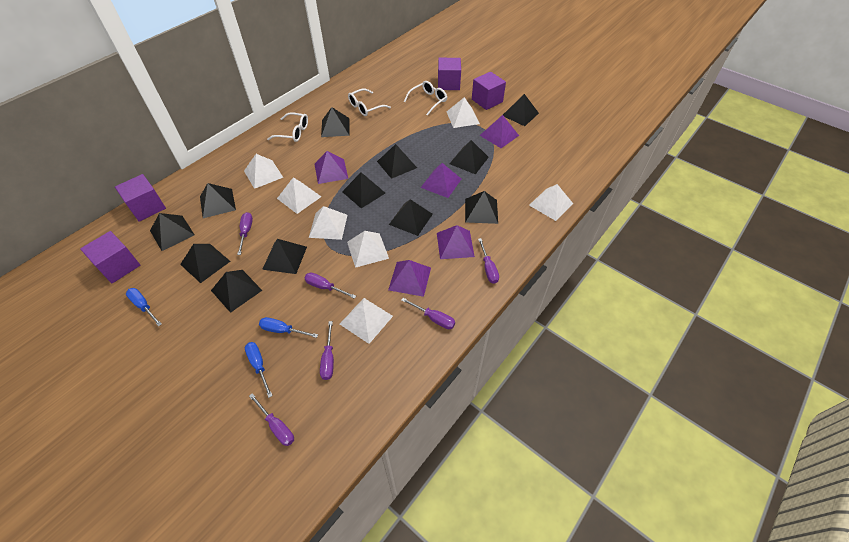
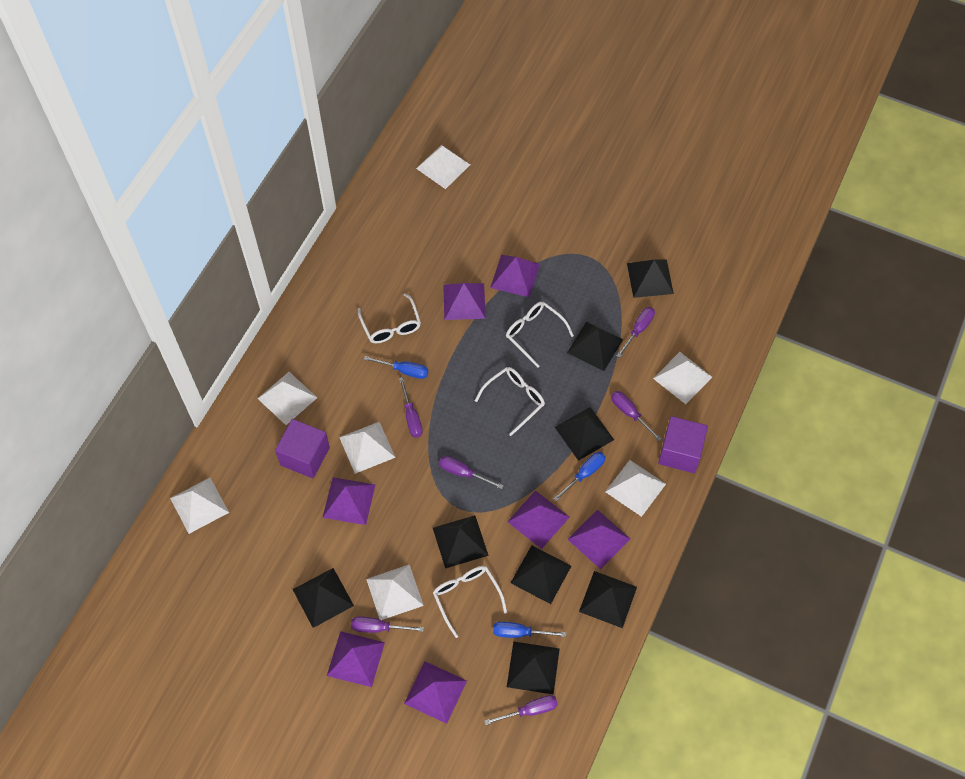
black pyramid: [150,213,195,251] [180,244,230,283] [200,183,236,218] [211,270,263,313] [262,239,307,274] [321,107,349,137] [342,172,385,208] [377,144,417,179] [389,199,433,236] [450,140,489,174] [465,191,498,224] [503,94,539,126] = 12 -> [292,568,354,628] [433,515,489,568] [507,641,560,695] [511,545,571,604] [555,407,614,461] [567,321,623,371] [579,571,637,628] [627,260,674,298] = 8
purple cube: [80,231,140,283] [115,174,166,222] [438,58,461,90] [472,72,506,110] = 4 -> [275,419,330,479] [658,416,708,473] = 2
purple pyramid: [315,151,348,184] [388,260,431,297] [421,163,461,198] [437,225,475,259] [480,115,519,148] = 5 -> [322,477,375,525] [327,631,385,687] [404,661,467,724] [443,283,486,320] [490,255,540,297] [507,490,570,549] [567,509,630,569] = 7
white glasses: [267,112,308,142] [348,88,391,116] [404,81,447,116] = 3 -> [358,293,421,343] [433,566,507,638] [475,367,545,436] [506,301,574,368] = 4

